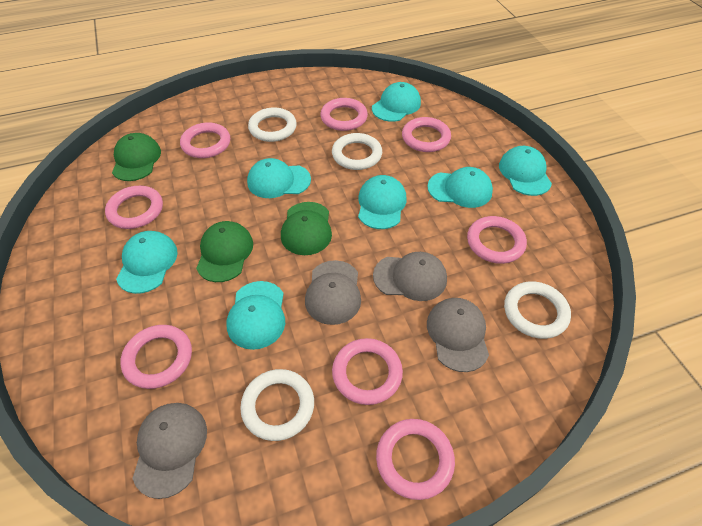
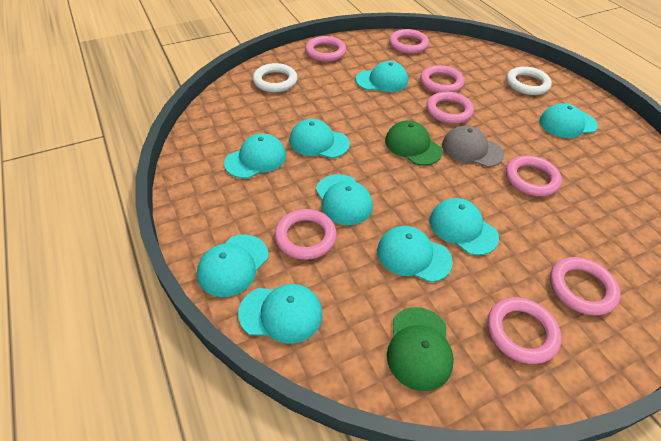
green cap: [112,133,161,181] [196,221,253,282] [281,202,332,255] = 3 -> [385,120,442,165] [387,307,454,391] = 2
grey cap: [132,403,207,499] [305,260,361,325] [373,252,447,301] [427,298,489,372] = 4 -> [442,125,504,167] = 1
turquoise cap: [116,231,178,294] [227,281,285,350] [247,158,311,198] [358,175,407,229] [372,82,421,122] [427,167,493,208] [499,146,552,196] = 7 -> [197,234,269,297] [224,133,286,179] [238,284,323,344] [289,119,350,158] [316,174,373,225] [356,61,408,92] [377,226,453,282] [430,198,499,255] [539,103,598,138] = 9
white ring: [240,369,314,441] [248,108,297,142] [332,133,382,170] [504,281,571,339] = 4 -> [253,63,298,92] [506,66,552,95] = 2

